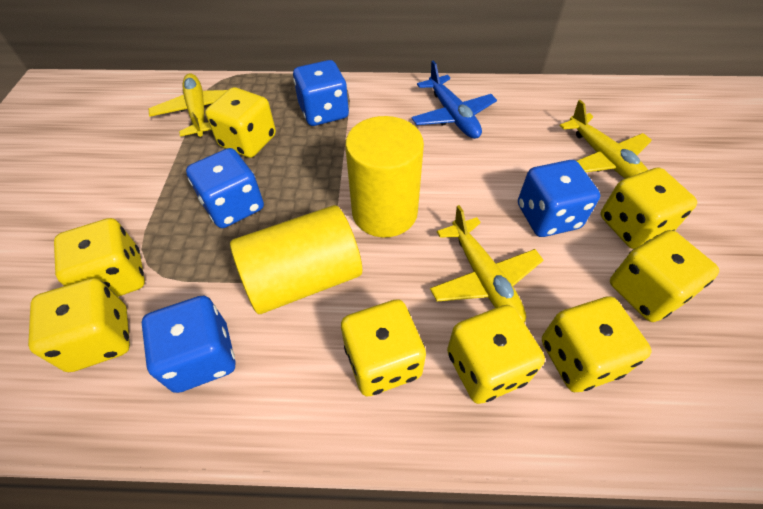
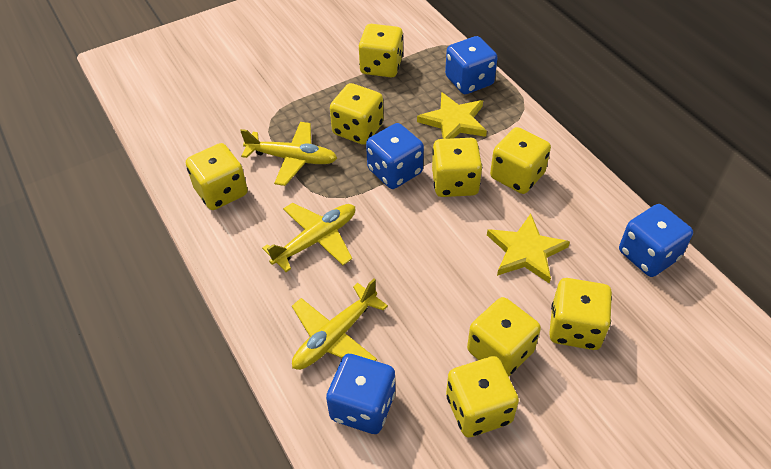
blue plane: [411,61,497,139] = 1 -> none = 0
yellow cylinder: [230,205,362,314] [345,116,424,237] = 2 -> none = 0
yellow star: none = 0 -> [417,92,487,139] [487,214,570,284] = 2

